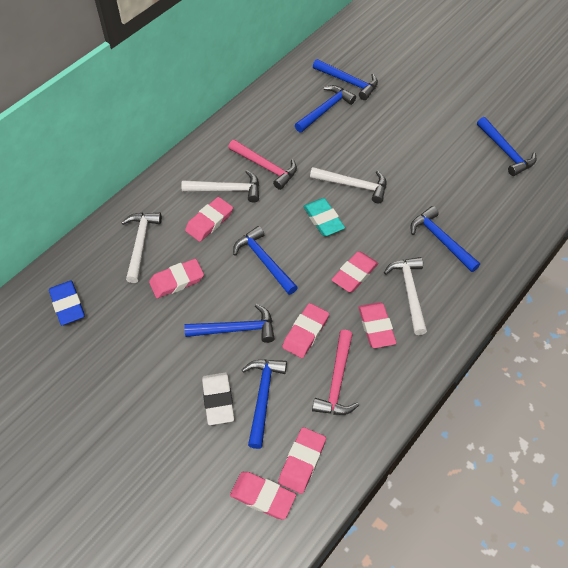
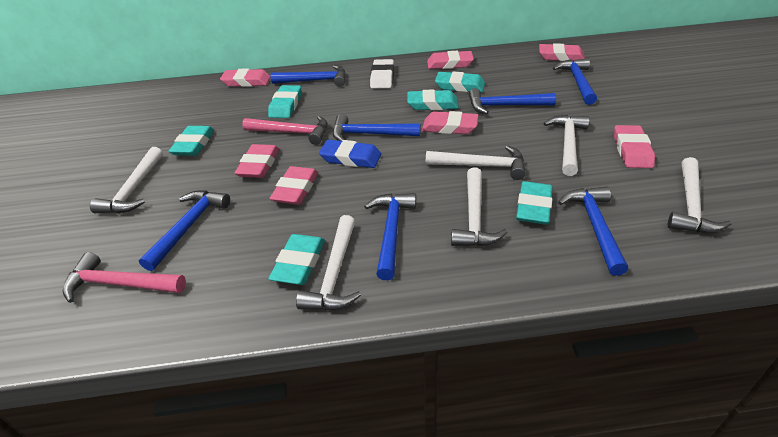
turquoise eraser: [303,198,345,236] = 1 -> [168,126,214,156] [268,85,301,118] [268,234,325,285] [407,90,459,110] [435,71,485,92] [516,181,552,225] = 6
white hammer: [121,213,162,283] [181,170,259,202] [310,167,386,203] [384,257,427,335] = 4 -> [90,147,163,213] [296,215,361,310] [426,145,526,180] [451,167,508,246] [543,115,590,176] [668,157,731,233] = 6

